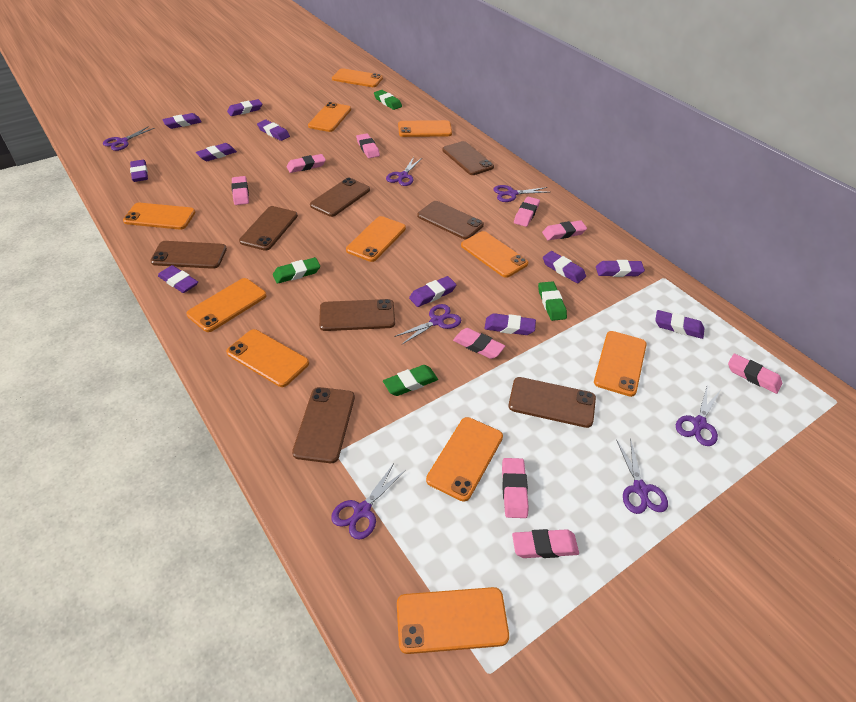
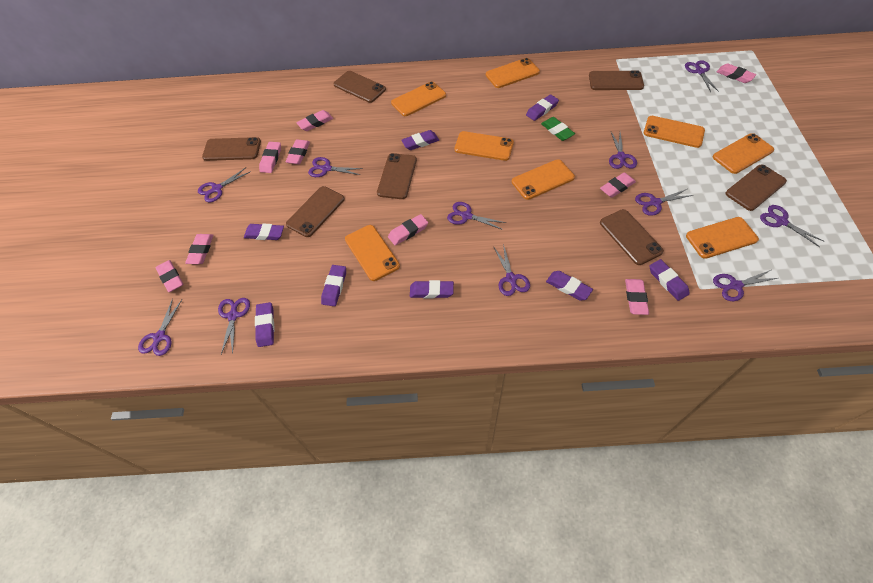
brown phone: [150,241,227,269] [239,206,298,251] [292,387,355,463] [310,178,370,217] [319,299,395,331] [417,201,484,239] [442,141,494,175] [508,377,596,428] = 8 -> [202,137,261,161] [286,186,344,237] [333,71,386,103] [377,153,417,199] [589,70,644,90] [600,209,664,265] [726,165,787,211] = 7
green eraser: [273,257,320,284] [374,90,402,110] [383,365,438,396] [538,281,567,321] = 4 -> [541,117,575,141] = 1
orange phone: [123,203,195,230] [186,278,267,332] [226,329,309,387] [308,102,351,132] [332,68,383,87] [346,216,406,262] [397,587,509,654] [398,120,452,137] [426,417,503,502] [461,231,528,278] [594,331,647,397] = 11 -> [345,225,400,281] [391,82,446,116] [454,131,514,161] [486,58,540,88] [512,159,575,200] [644,116,705,148] [686,217,759,259] [713,133,774,174] = 8
purple eraser: [130,160,148,182] [158,265,198,293] [162,113,202,129] [196,143,237,161] [227,99,262,116] [257,120,290,141] [409,276,457,307] [484,313,536,335] [543,251,586,284] [596,260,645,277] [655,310,704,339] = 11 -> [244,224,284,240] [255,302,274,347] [321,265,346,306] [401,130,439,150] [410,280,454,298] [526,95,559,121] [546,271,593,301] [649,259,690,301] = 8
purple scissors: [103,126,155,151] [331,463,406,540] [386,157,422,186] [394,304,461,345] [493,185,550,202] [616,438,668,514] [676,387,720,446] = 7 -> [138,298,182,356] [198,167,251,202] [218,298,250,355] [308,157,363,177] [447,202,506,230] [493,244,530,296] [609,132,637,169] [635,189,693,216] [685,60,719,92] [713,270,778,301] [760,205,823,247] = 11

